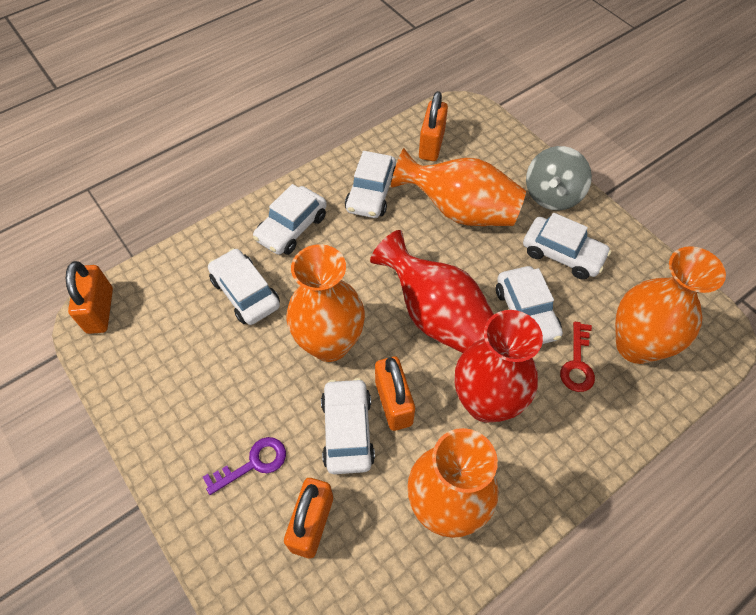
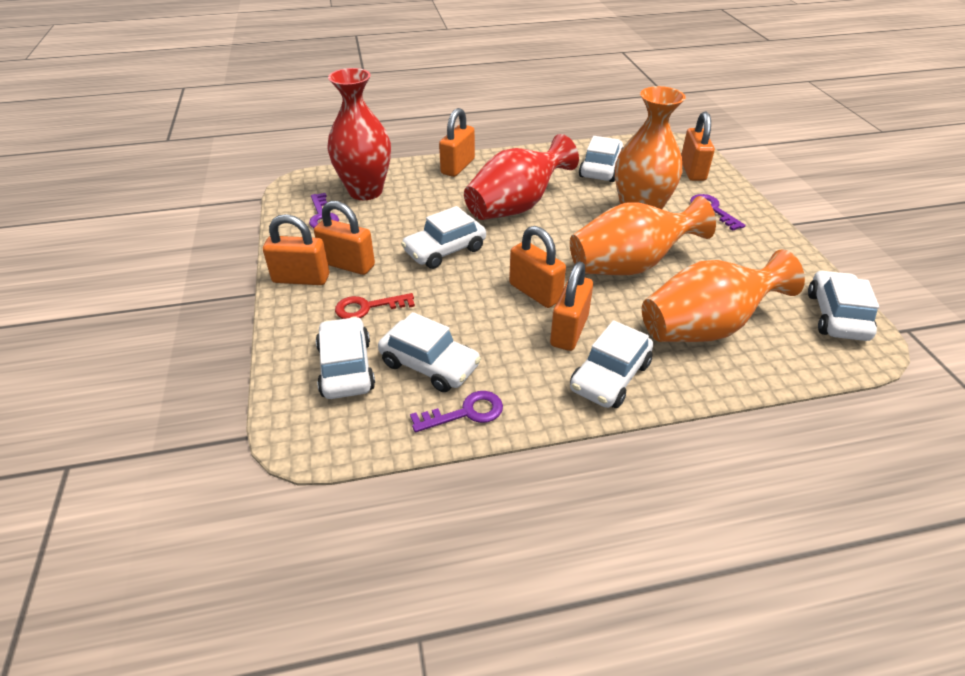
grey spinning top: [526,146,592,210] = 1 -> none = 0
orange padlock: [66,261,113,334] [284,478,333,558] [375,356,415,431] [419,91,448,161] = 4 -> [263,214,329,285] [314,201,375,275] [439,108,475,177] [509,226,566,308] [550,262,593,351] [681,112,715,181] = 6
orange vase: [286,244,365,362] [391,148,526,226] [407,428,498,538] [615,246,726,364] = 4 -> [570,196,716,275] [615,86,686,209] [642,249,805,342] = 3
purple key: [203,437,286,495] = 1 -> [309,193,339,228] [410,391,503,433] [690,194,745,231] = 3

